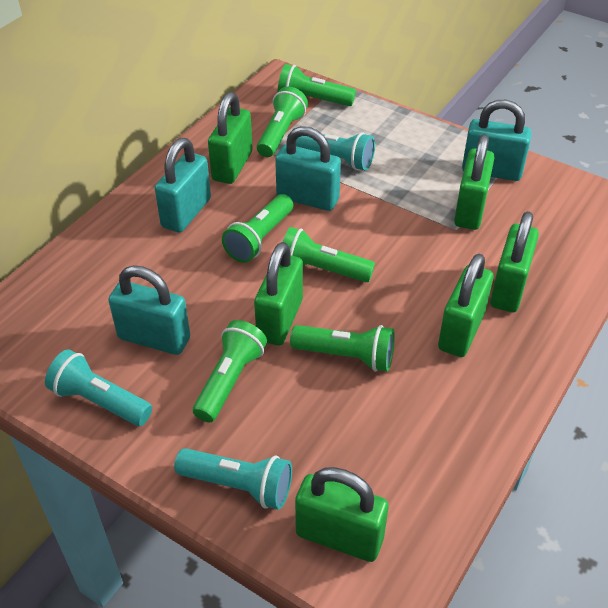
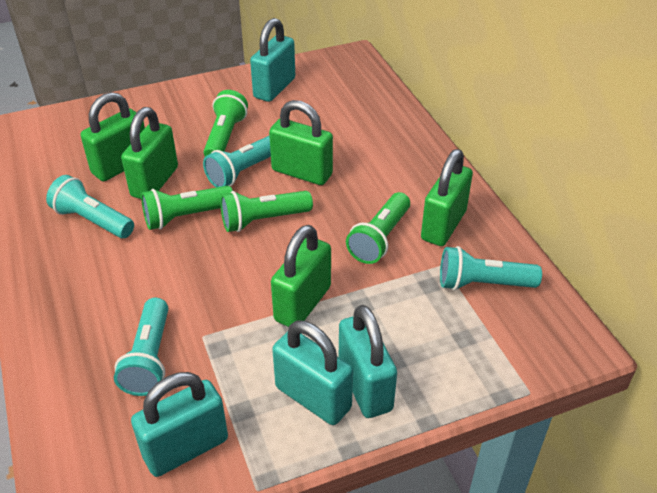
green flashlight: [193,320,267,422] [222,194,293,263] [257,86,308,157] [277,64,356,106] [283,227,375,282] [290,325,395,372] = 6 -> [141,186,233,230] [203,90,248,156] [220,191,313,232] [346,192,410,264] = 4
green padlock: [208,92,253,184] [254,242,303,346] [295,467,388,562] [438,254,493,357] [454,134,495,230] [490,211,539,312] = 6 -> [80,92,145,181] [121,107,178,199] [269,100,333,185] [271,225,331,327] [421,149,473,246] = 5
turquoise flashlight: [45,349,152,426] [174,448,292,509] [296,133,375,170] = 3 -> [46,175,134,238] [114,298,168,396] [203,136,271,188] [440,246,542,291] = 4

